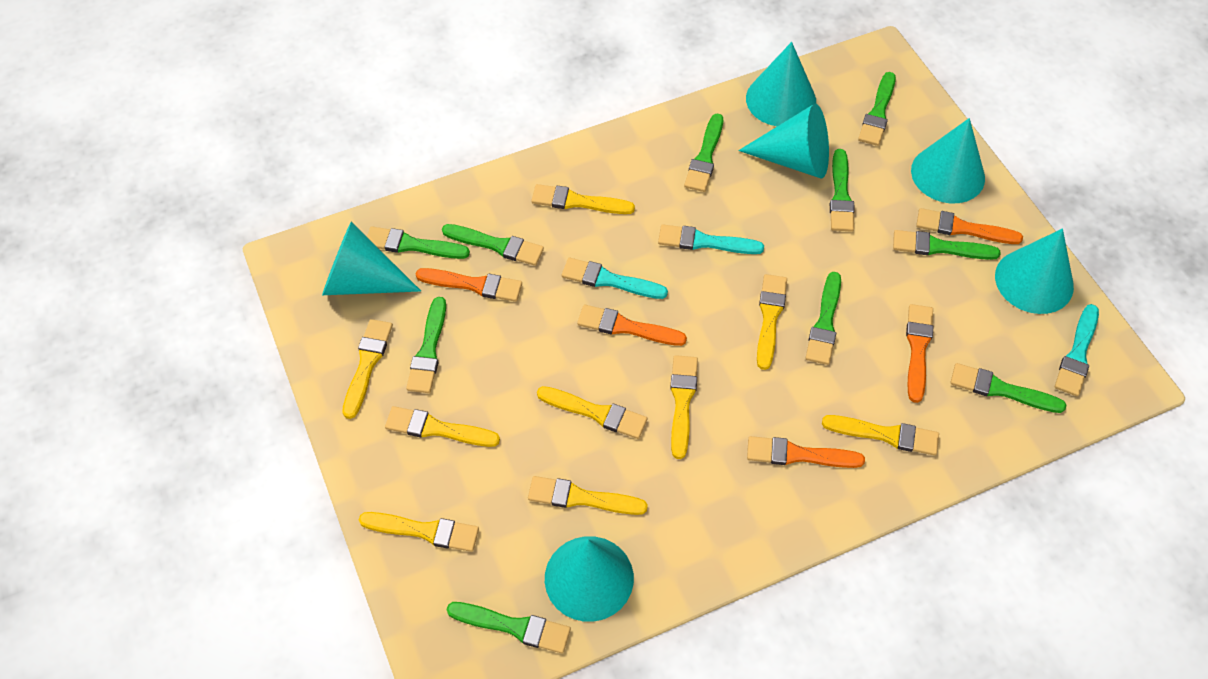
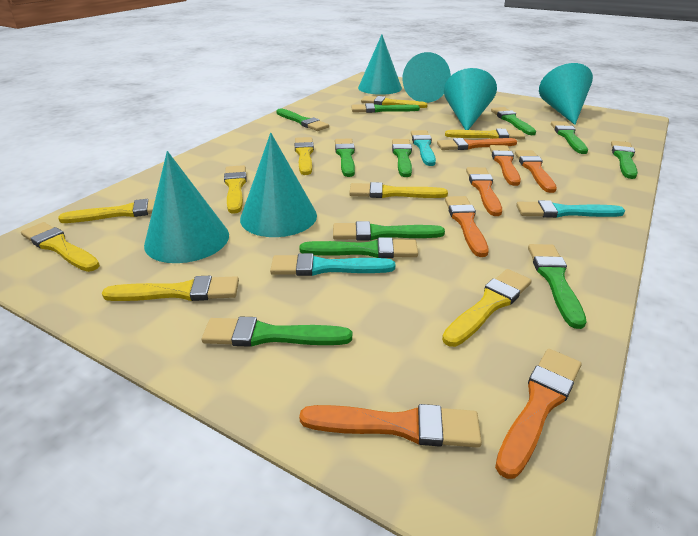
green brush: [367,226,470,259] [406,297,446,393] [442,224,544,266] [446,602,571,654] [684,114,723,192] [806,272,841,365] [830,149,855,232] [858,72,896,146] [893,230,1000,260] [950,363,1066,413] = 10 -> [202,316,352,347] [276,108,329,131] [299,237,418,258] [333,221,445,241] [335,138,355,177] [351,103,420,113] [392,139,412,177] [491,107,536,135] [528,244,586,329] [551,121,588,154] [611,141,638,179] = 11
orange brush: [416,268,522,302] [577,305,687,346] [747,436,865,468] [906,304,933,403] [916,208,1023,244] = 5 -> [299,404,482,448] [437,138,517,150] [445,196,489,257] [466,167,502,216] [490,145,521,186] [495,349,581,479] [515,150,557,193] = 7

